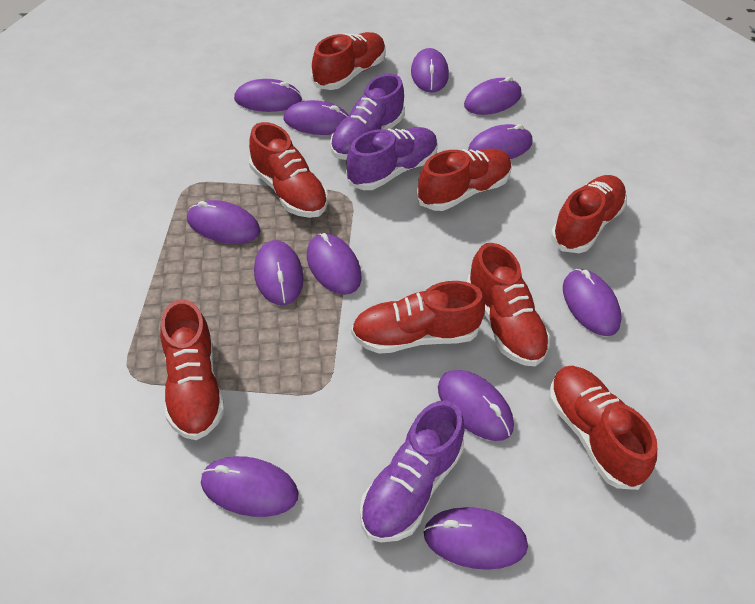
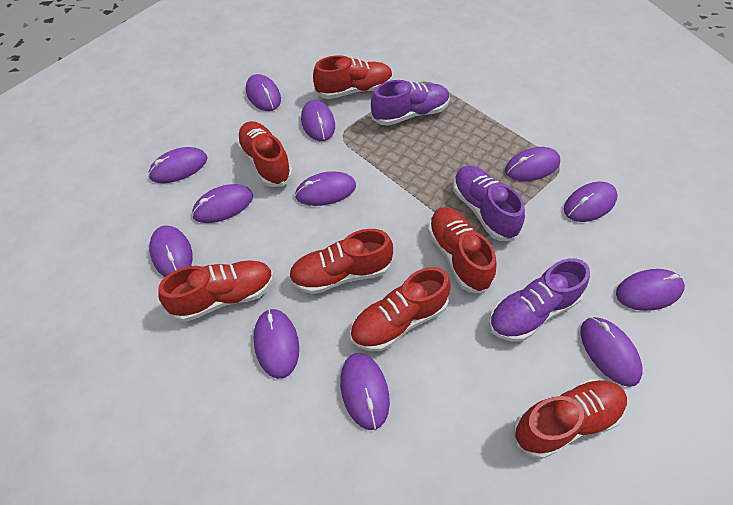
red shoe: [160,299,224,440] [249,122,328,218] [311,32,386,90] [351,281,485,354] [417,149,512,211] [467,243,550,366] [549,366,657,490] [551,175,627,253] = 8 -> [158,261,274,322] [236,121,293,187] [289,229,393,294] [313,55,393,99] [350,267,450,351] [428,207,497,293] [513,379,627,459] = 7

